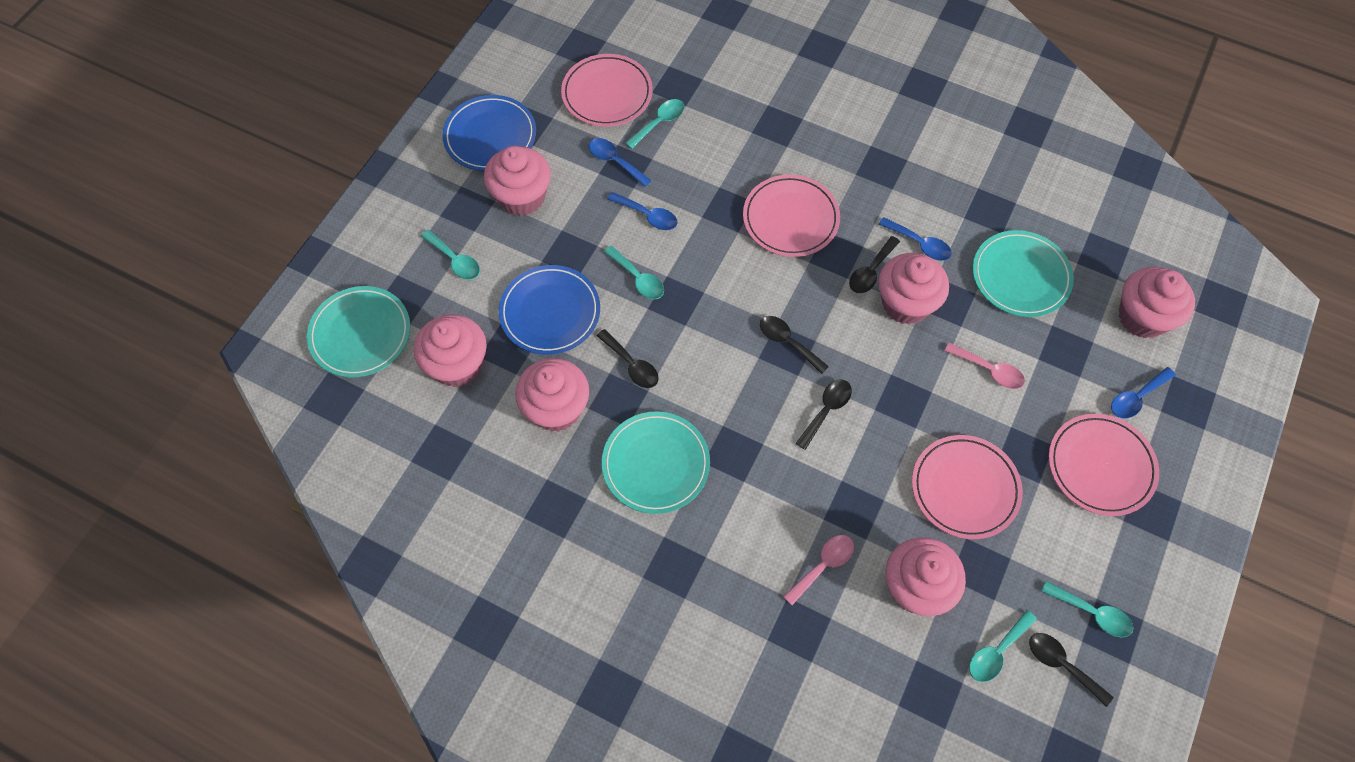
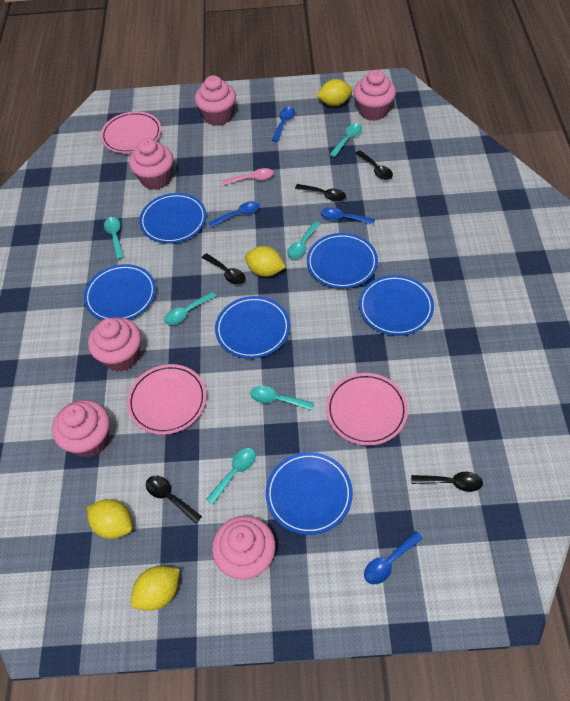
blue plate: [442,95,536,171] [499,265,600,355] = 2 -> [84,264,156,320] [139,193,206,243] [215,296,290,359] [266,452,353,535] [307,233,378,289] [359,275,434,336] = 6
pink plate: [561,54,653,127] [743,175,840,257] [912,435,1023,539] [1049,414,1159,516] = 4 -> [101,111,162,153] [127,364,207,435] [326,373,408,446] = 3
pink spoon: [783,535,854,605] [944,343,1025,389] = 2 -> [222,168,274,185] = 1
turquoise plate: [307,286,410,377] [602,412,710,514] [973,230,1074,317] = 3 -> none = 0
turquoise spoon: [421,230,480,280] [604,246,664,299] [625,99,685,149] [969,610,1037,682] [1041,581,1133,637] = 5 -> [104,217,124,259] [164,292,217,325] [206,448,256,504] [250,386,314,410] [287,221,320,259] [329,123,362,157] = 6
yellow lemon: none = 0 -> [87,499,133,539] [131,566,180,611] [245,246,286,277] [317,79,352,106] = 4

